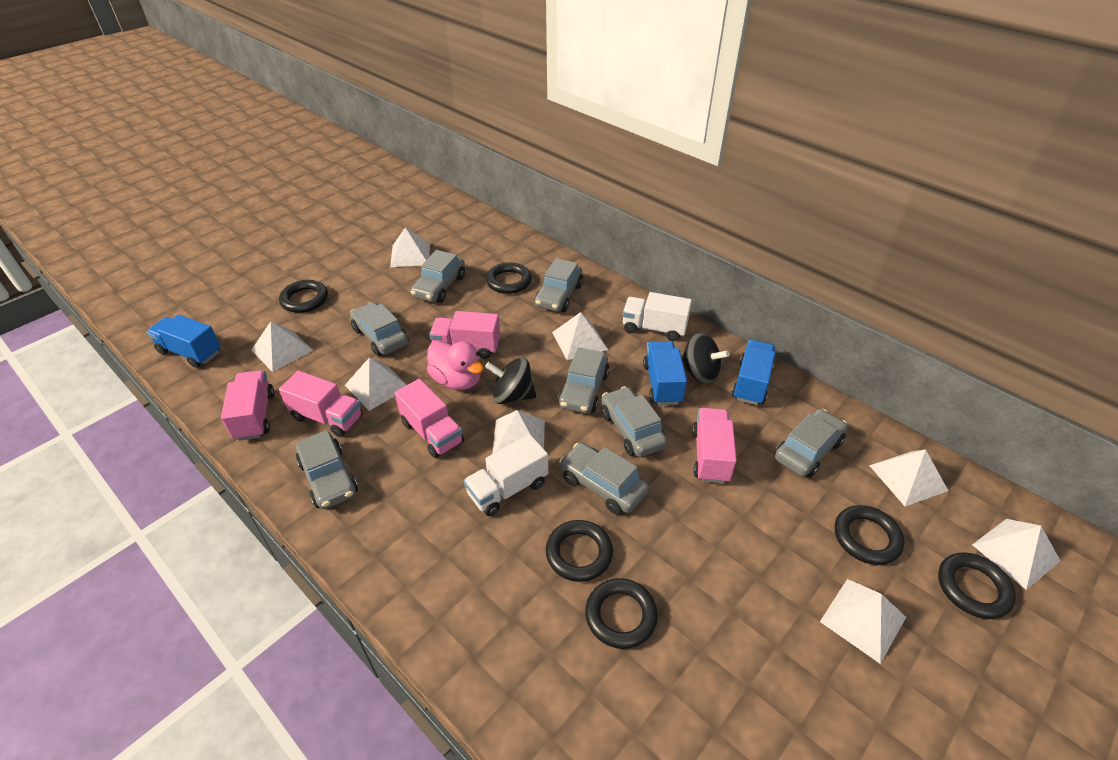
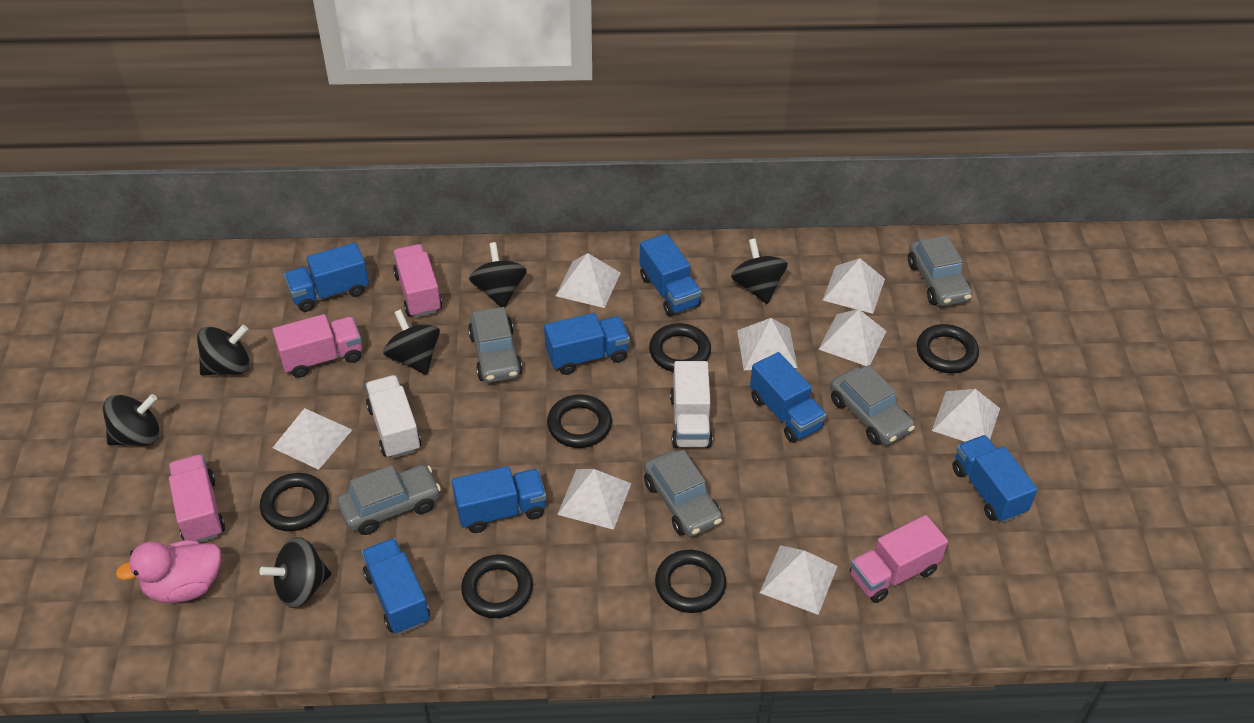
black spinning top: [485,357,536,404] [681,333,730,384] = 2 -> [103,394,160,446] [197,325,250,376] [260,537,331,608] [383,309,440,375] [469,242,527,307] [731,238,788,304] = 6
blue truck: [147,314,221,368] [643,341,687,405] [732,340,775,405] = 3 -> [284,243,369,312] [361,538,430,634] [452,466,547,533] [544,313,630,375] [639,234,701,316] [750,352,826,443] [952,435,1038,523] = 7
grey car: [296,430,358,509] [350,302,409,356] [411,250,465,303] [534,258,583,312] [558,348,610,414] [559,443,649,515] [601,386,668,457] [774,409,847,478] = 8 -> [337,465,441,535] [468,307,523,383] [644,450,722,537] [830,365,915,445] [908,235,972,306] = 5
pink truck: [221,370,274,441] [279,370,362,437] [395,379,464,458] [429,311,500,359] [692,408,737,484] = 5 -> [169,454,225,543] [272,314,362,378] [393,244,442,317] [850,515,948,603] = 4

